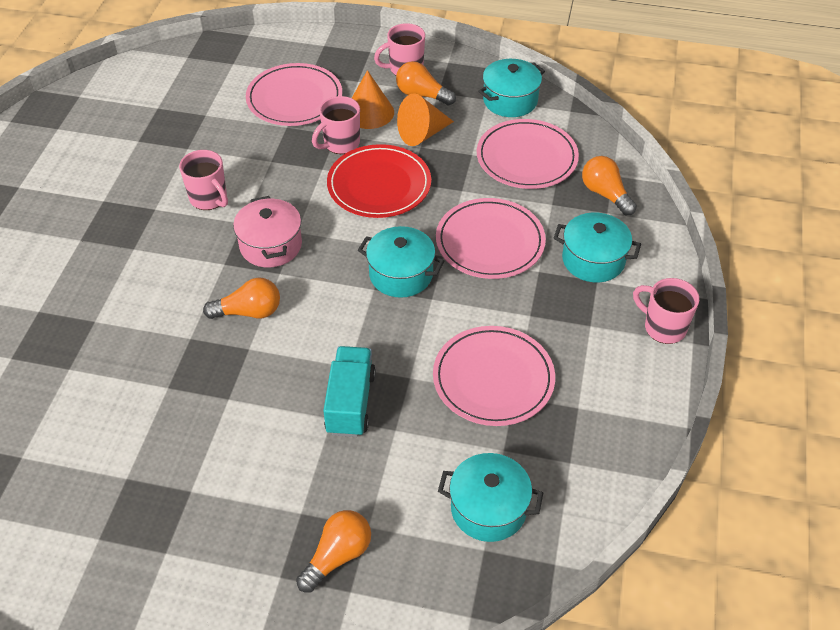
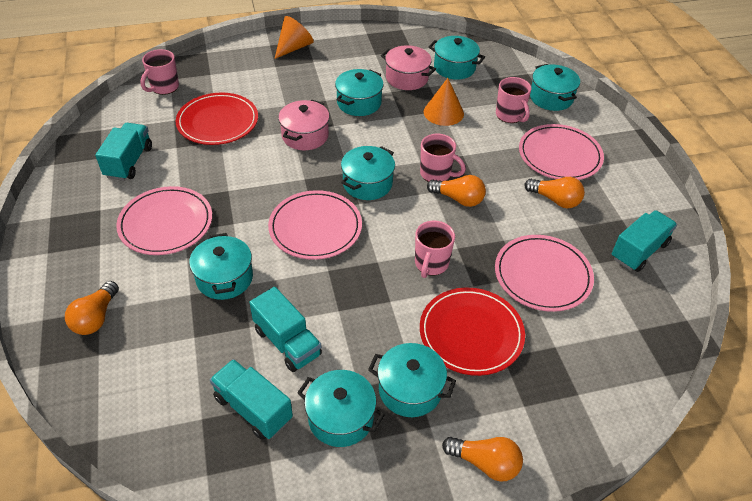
pink pot: [233,196,302,267] = 1 -> [278,100,330,150] [381,45,436,90] = 2
red plate: [327,144,431,218] = 1 -> [176,93,258,145] [420,287,525,376] = 2
turquoise pot: [358,226,444,298] [438,453,543,542] [478,59,545,117] [554,212,641,283] = 4 -> [189,233,253,300] [297,370,385,447] [335,69,384,116] [341,146,395,200] [368,343,456,417] [429,36,485,80] [530,64,580,111] = 7
turquoise truck: [323,346,376,437] = 1 -> [95,123,152,181] [210,359,293,440] [249,287,322,372] [612,210,677,272] = 4

